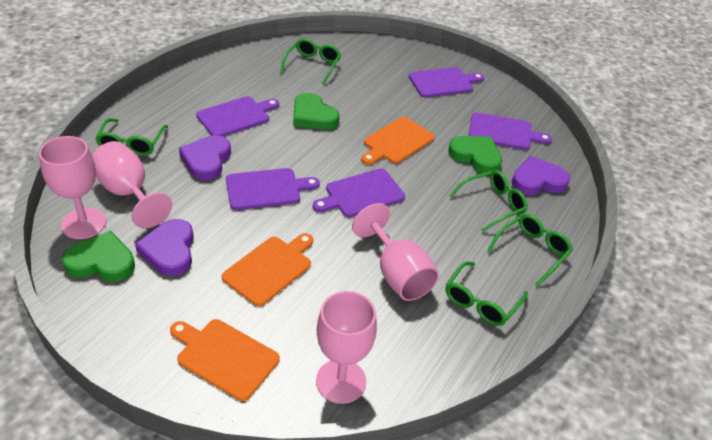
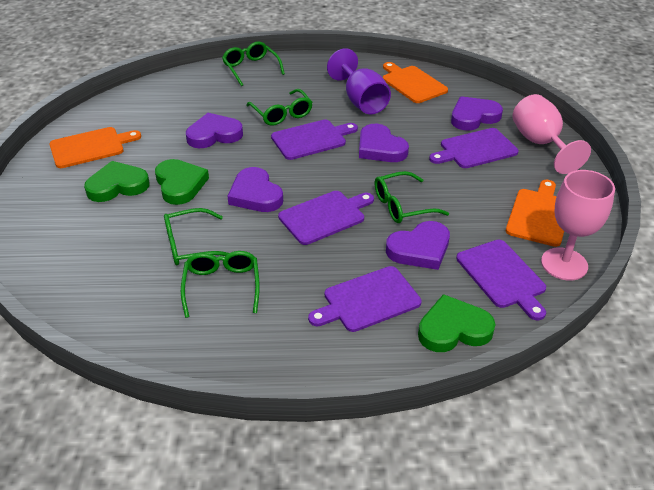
pink goblet: [39,136,106,239] [92,141,172,228] [316,291,377,404] [352,203,439,301] = 4 -> [513,94,591,174] [541,170,615,281] = 2
purple goblet: none = 0 -> [327,48,391,114] = 1
purple heart: [135,219,194,276] [179,135,231,180] [512,156,570,195] = 3 -> [186,113,243,148] [227,167,283,212] [359,124,409,162] [386,221,450,270] [451,96,503,131] = 5

